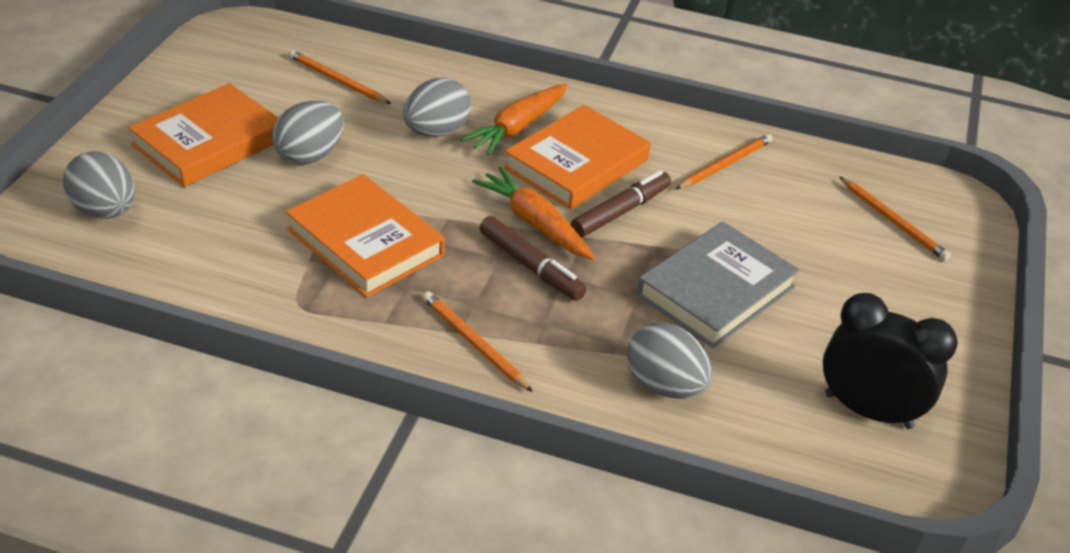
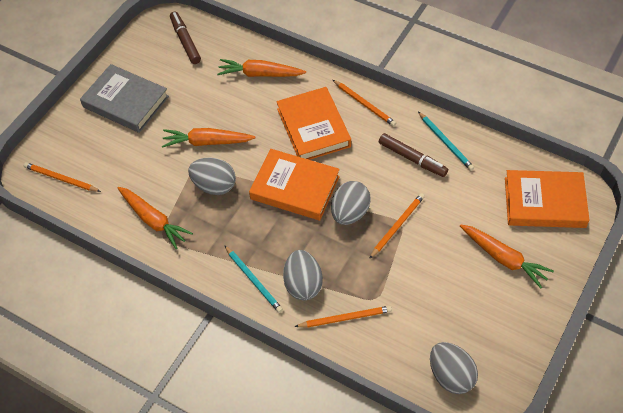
black clock: [823,293,958,429] = 1 -> none = 0
orange carrot: [461,84,568,155] [472,167,595,260] = 2 -> [117,187,193,249] [162,128,255,148] [217,59,306,77] [460,224,554,288] = 4
turquoise pencil: none = 0 -> [224,245,283,313] [418,112,474,171] = 2

